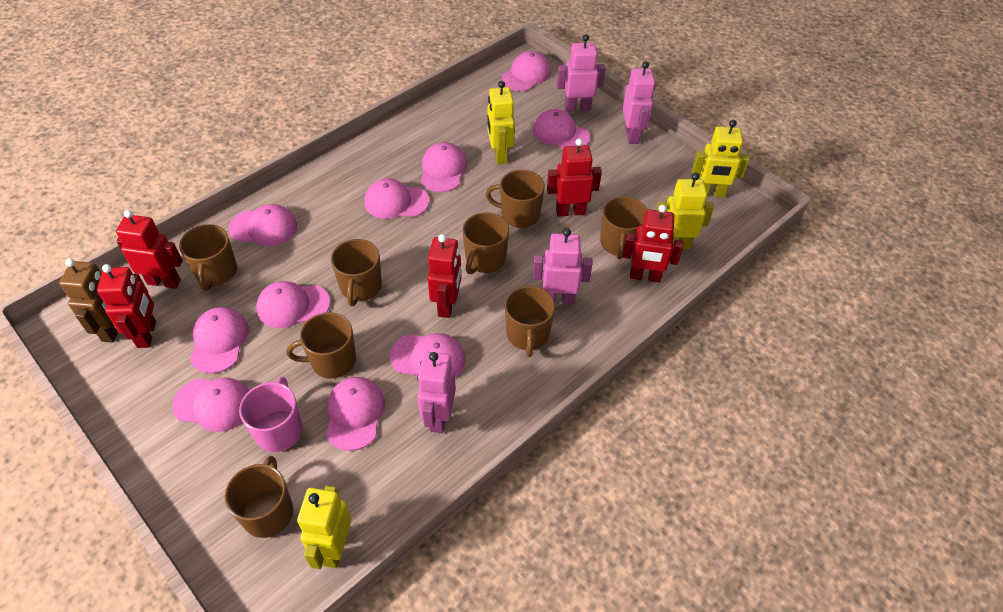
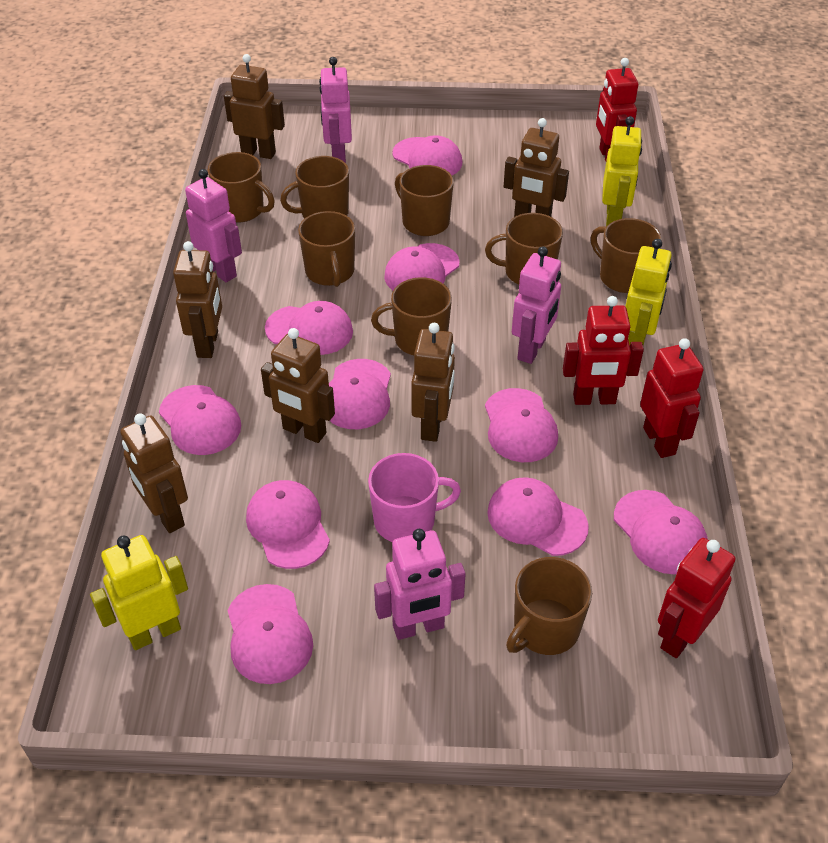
brown robot: [59,258,118,343] = 1 -> [120,413,188,533] [173,241,222,358] [224,54,285,159] [261,328,335,443] [411,323,455,442] [504,118,569,217] = 6
red robot: [97,264,156,348] [116,210,183,289] [427,234,461,318] [547,138,602,217] [622,205,683,282] = 5 -> [563,296,644,405] [596,58,638,161] [640,338,703,458] [658,538,735,658] = 4
yellow robot: [297,486,352,569] [487,81,515,164] [657,173,714,249] [692,120,750,198] = 4 -> [90,535,188,650] [602,116,642,227] [625,239,672,346] = 3

